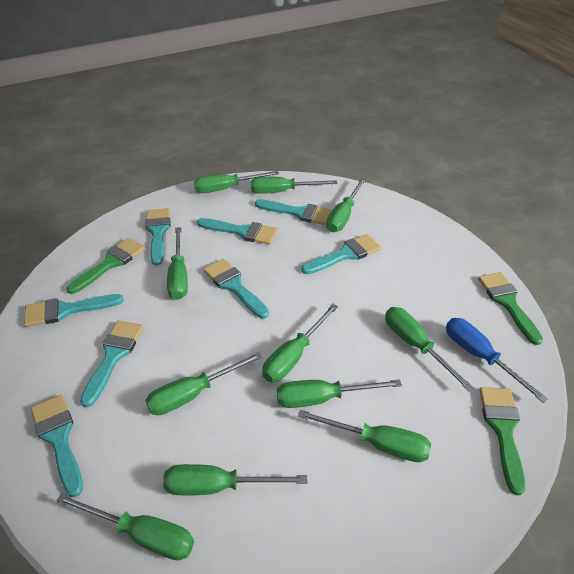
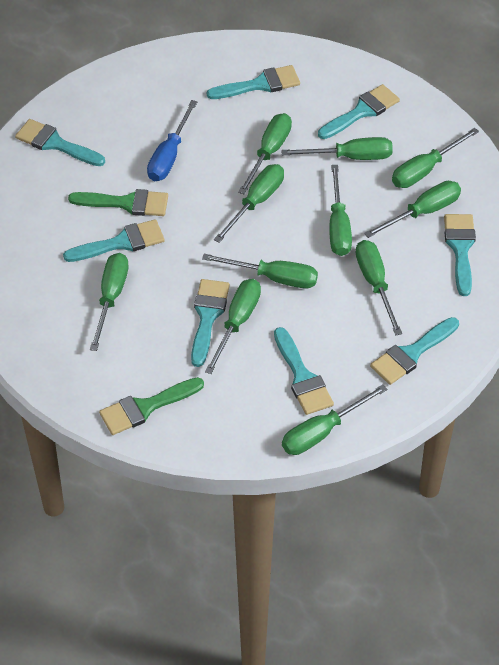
green brush: [66,238,145,294] [478,272,543,345] [479,387,525,495] = 3 -> [68,189,168,216] [99,377,204,435] = 2

